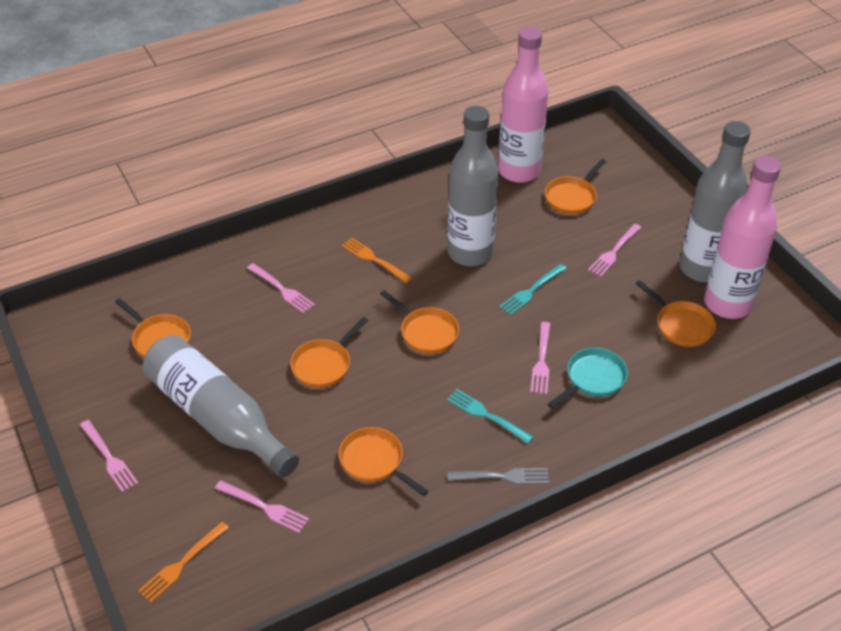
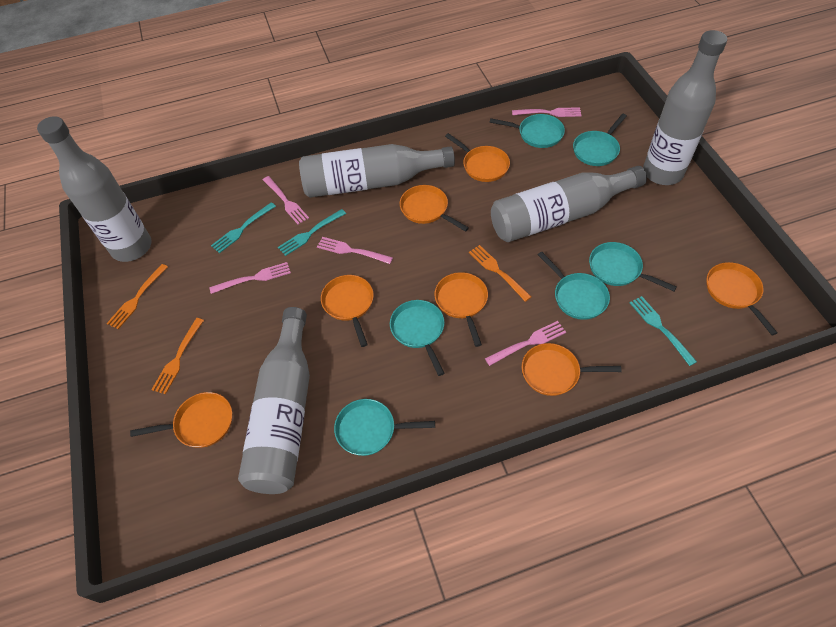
grey bottle: [143,335,299,478] [447,106,499,266] [679,121,751,282] = 3 -> [37,116,151,262] [238,307,310,494] [299,144,455,198] [491,166,647,242] [643,30,727,185] = 5
grey fork: [447,468,549,484] = 1 -> none = 0
orange fork: [138,522,229,603] [341,238,412,283] = 2 -> [107,264,168,329] [151,318,204,394] [469,245,531,302] = 3
orange pan: [115,298,191,358] [290,317,368,388] [339,427,428,496] [380,290,459,353] [545,159,606,214] [636,280,716,347] = 6 -> [130,392,232,448] [321,275,374,347] [400,185,469,232] [434,272,488,347] [445,133,510,182] [522,343,621,396] [706,262,778,335] = 7
pink bottle: [498,27,549,183] [704,156,781,319] = 2 -> none = 0
turquoise fork: [447,389,534,444] [499,264,567,315] = 2 -> [211,202,276,253] [278,209,346,256] [630,296,697,366] = 3
turquoise pan: [548,348,628,408] = 1 -> [334,399,435,456] [390,300,445,376] [490,114,565,148] [538,252,610,320] [573,114,627,166] [589,242,677,291] = 6

